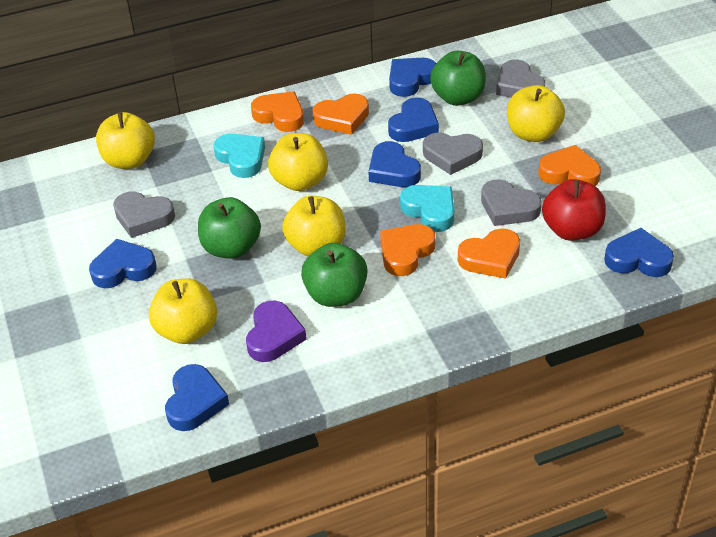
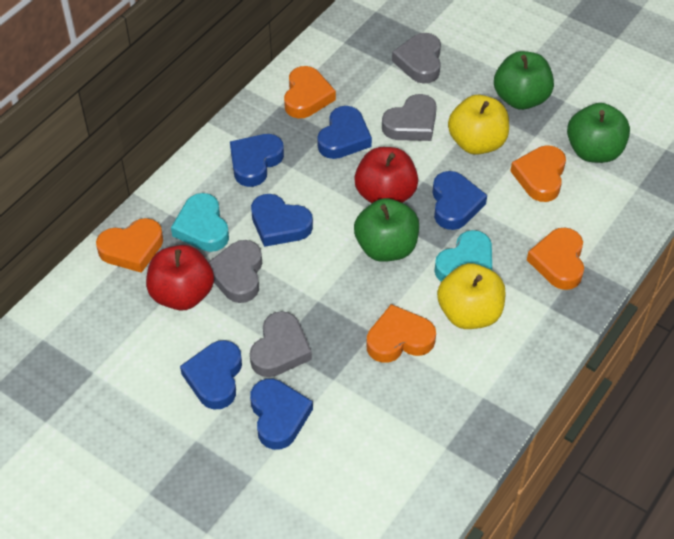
purple heart: [246,301,307,362] = 1 -> none = 0
red apple: [542,179,606,241] = 1 -> [146,245,214,311] [354,147,418,203] = 2
yellow apple: [96,112,155,169] [149,278,217,344] [268,133,328,191] [282,196,346,256] [507,85,565,142] = 5 -> [437,263,506,329] [448,95,509,155] = 2

